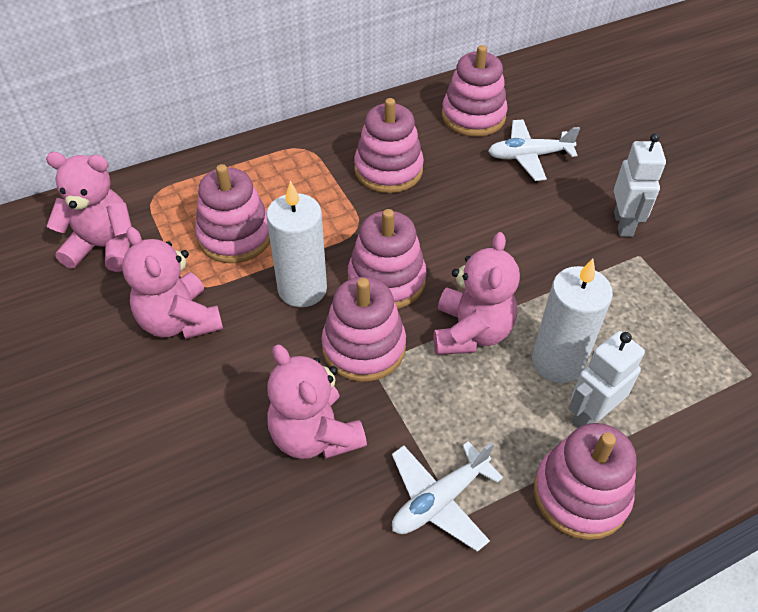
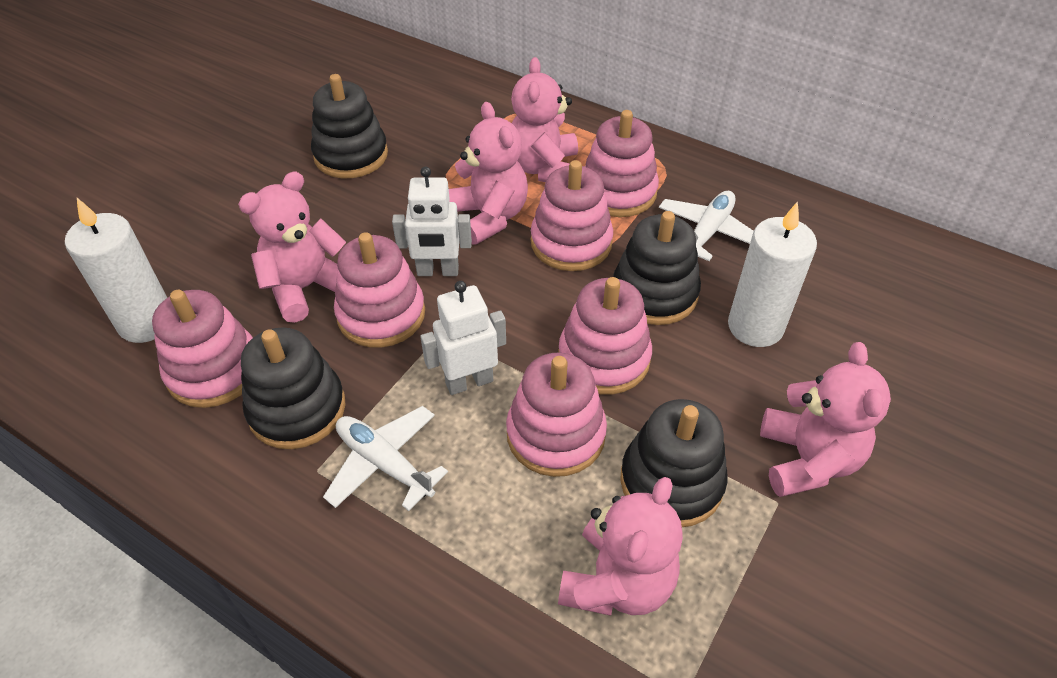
black stacking toy: none = 0 -> [241,327,346,449] [311,74,388,178] [613,211,701,325] [620,399,728,527] = 4
pink teddy bear: [46,152,132,272] [122,227,223,339] [267,345,367,459] [434,232,520,355] = 4 -> [238,172,346,323] [449,102,528,245] [511,57,578,182] [558,477,683,616] [760,342,891,497] = 5

